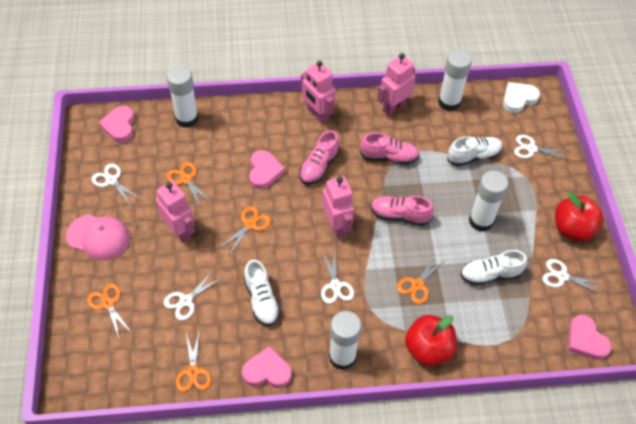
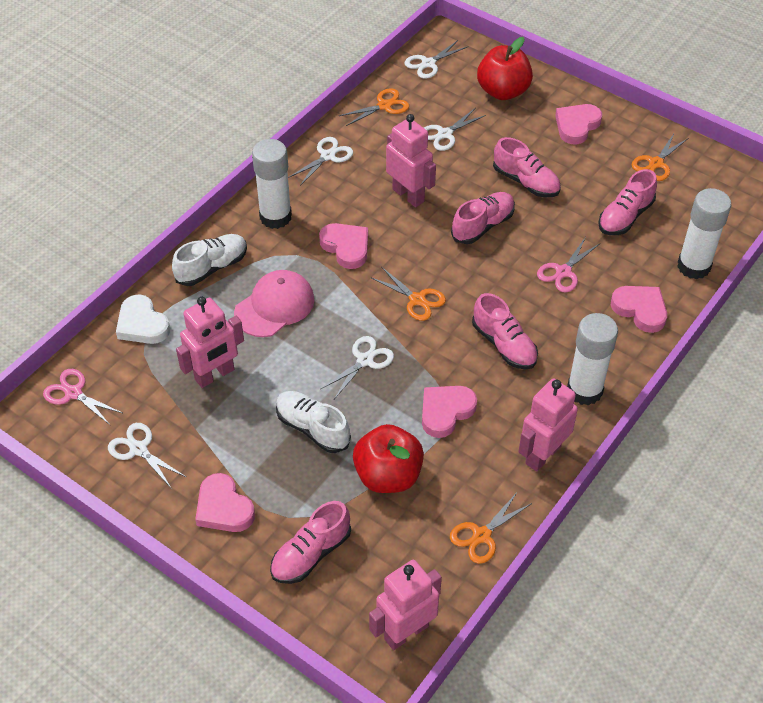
orange scissors: [87,283,132,338] [167,162,211,206] [176,330,211,392] [219,206,271,255] [397,252,447,304] = 5 -> [339,88,409,126] [370,267,446,321] [450,491,532,564] [632,132,687,181] = 4
pink heart: [99,106,135,143] [242,346,292,388] [249,150,285,189] [568,315,612,360] = 4 -> [195,473,255,532] [319,223,368,269] [422,386,477,438] [555,104,602,145] [611,286,667,333] = 5
pink scissors: none = 0 -> [43,369,122,426] [537,237,599,293] = 2
pink shoe: [299,130,340,185] [360,133,420,165] [371,196,434,226] = 3 -> [270,501,351,584] [451,192,515,244] [472,293,538,370] [493,137,561,197] [598,169,657,235] = 5
white glue stick: [167,66,199,128] [329,311,362,370] [438,49,472,111] [469,171,508,232] = 4 -> [252,139,292,229] [567,313,618,405] [677,188,731,279] = 3
white shoe: [244,260,280,326] [447,136,503,166] [461,250,527,286] = 3 -> [172,234,247,286] [276,391,351,453] = 2

